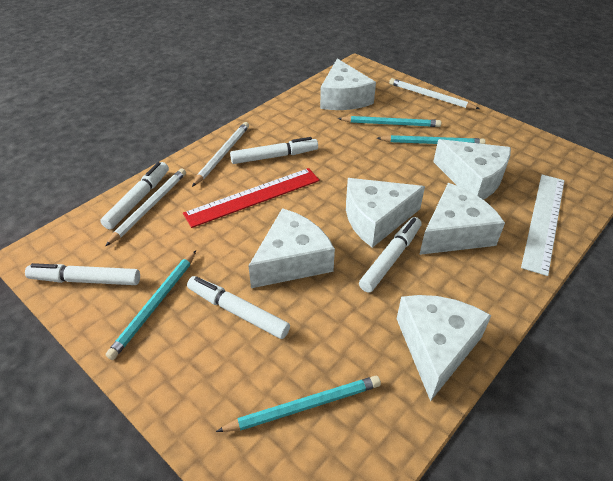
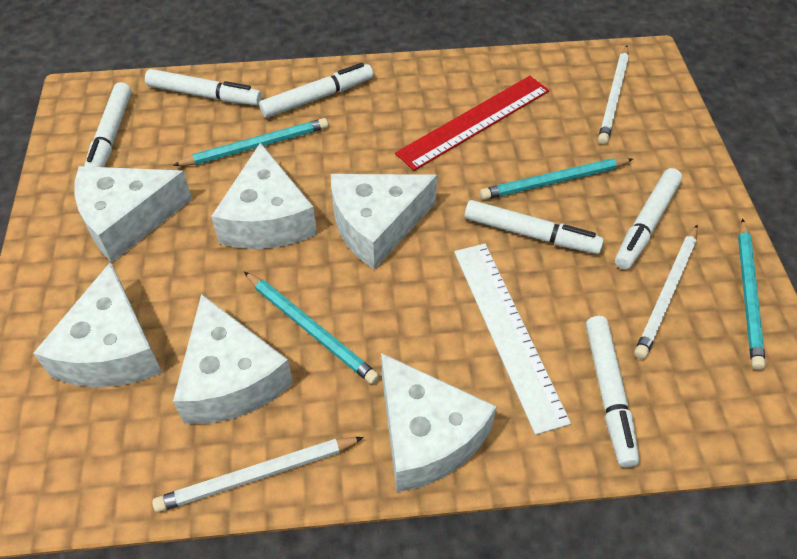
white marker: [25,263,140,285] [100,162,169,229] [187,276,290,339] [230,137,318,164] [359,217,421,293] = 5 -> [84,82,132,167] [145,69,262,105] [259,63,373,118] [464,200,604,254] [586,316,640,467] [615,168,682,270] = 6

